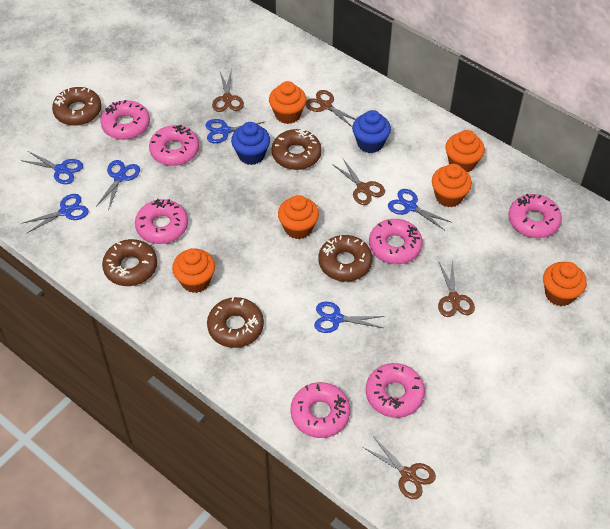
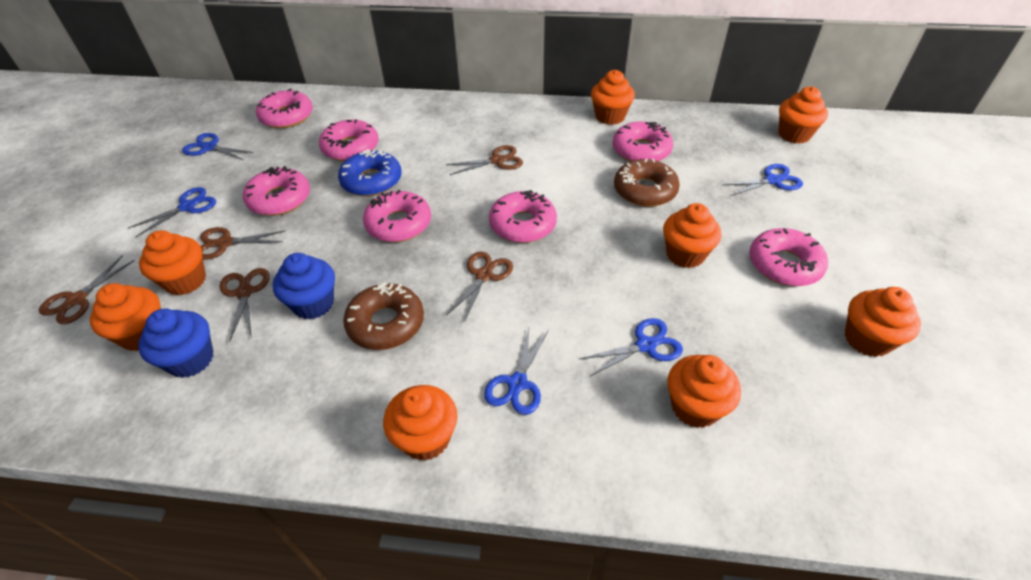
blue donut: none = 0 -> [338,149,402,196] = 1
blue scissors: [21,151,83,184] [21,194,89,233] [96,160,140,211] [205,119,267,143] [314,302,385,333] [388,189,451,230] = 6 -> [128,187,216,237] [182,133,254,160] [484,328,549,415] [580,318,683,376] [723,164,803,196] = 5
brown donut: [52,87,101,126] [102,239,157,286] [207,297,264,348] [272,129,322,170] [318,235,373,282] = 5 -> [343,282,424,350] [614,158,680,207] = 2
orange cupcake: [172,248,215,293] [269,81,307,124] [278,195,319,239] [432,164,472,207] [445,130,485,172] [543,262,587,306] = 6 -> [90,283,161,351] [139,230,206,295] [383,385,458,461] [591,70,635,125] [663,203,721,268] [667,355,741,428] [778,86,828,144] [845,287,921,357] = 8

